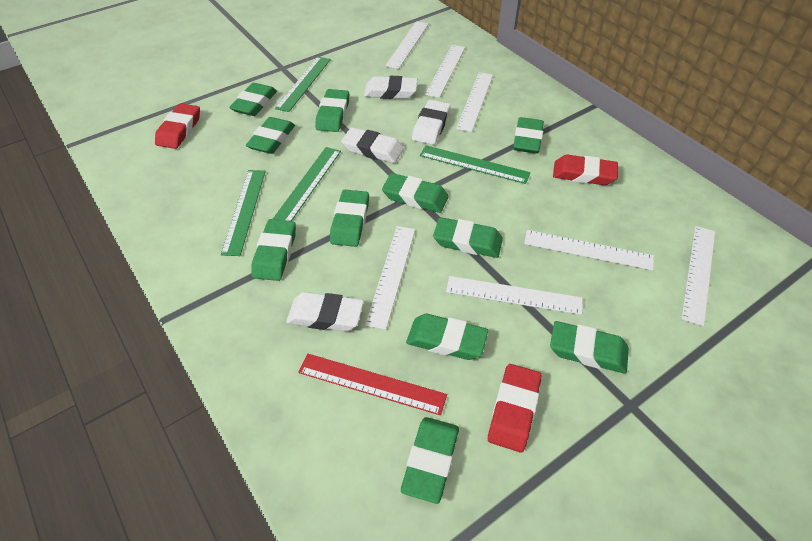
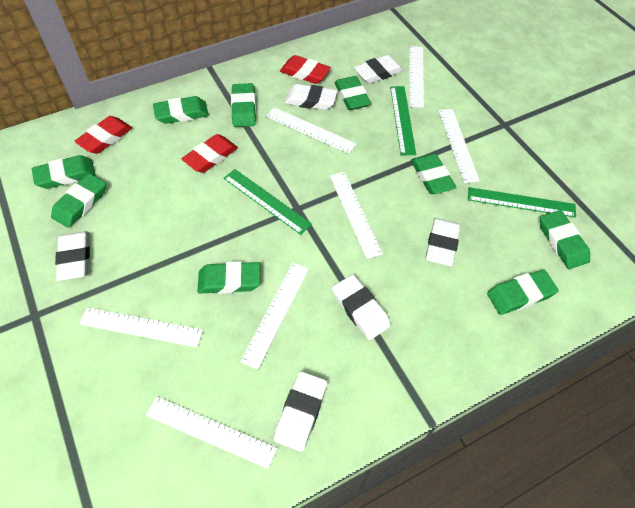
green eraser: [229,83,277,116] [246,117,295,154] [251,219,296,281] [315,89,349,132] [330,190,369,247] [382,173,449,213] [401,417,459,504] [406,314,488,360] [433,217,503,258] [513,117,544,154] [550,321,629,374] = 11 -> [32,155,95,189] [51,173,106,228] [153,96,209,124] [197,261,260,294] [231,83,256,127] [334,76,371,110] [411,153,456,194] [487,270,559,315] [540,210,590,269] = 9
green ruler: [221,170,266,256] [273,147,341,221] [275,57,331,112] [420,145,530,184] = 4 -> [224,169,312,235] [390,86,416,155] [468,187,576,218] = 3
red ruler: [298,354,447,415] = 1 -> none = 0
white eraser: [286,292,364,332] [341,127,404,163] [364,76,418,99] [412,100,451,145] = 4 -> [55,231,90,281] [274,371,327,452] [284,84,337,110] [332,275,391,340] [354,55,404,84] [425,218,461,267] = 6

